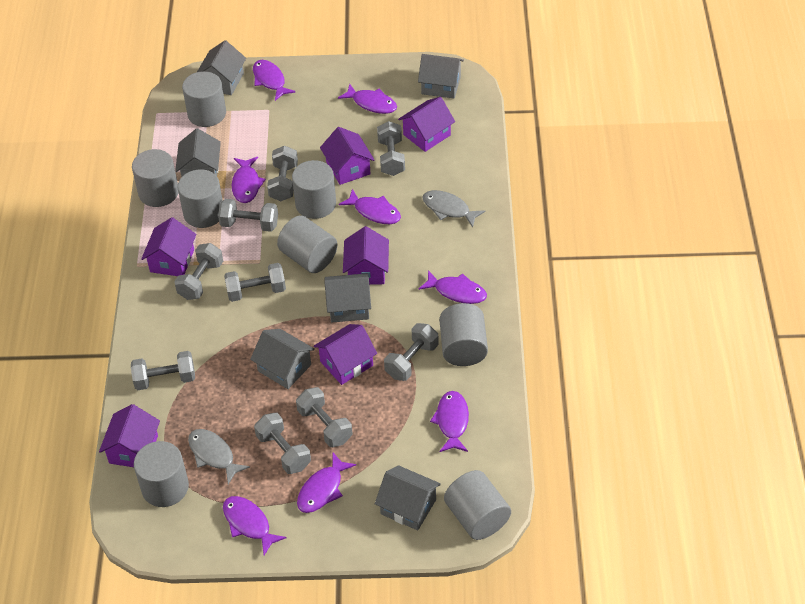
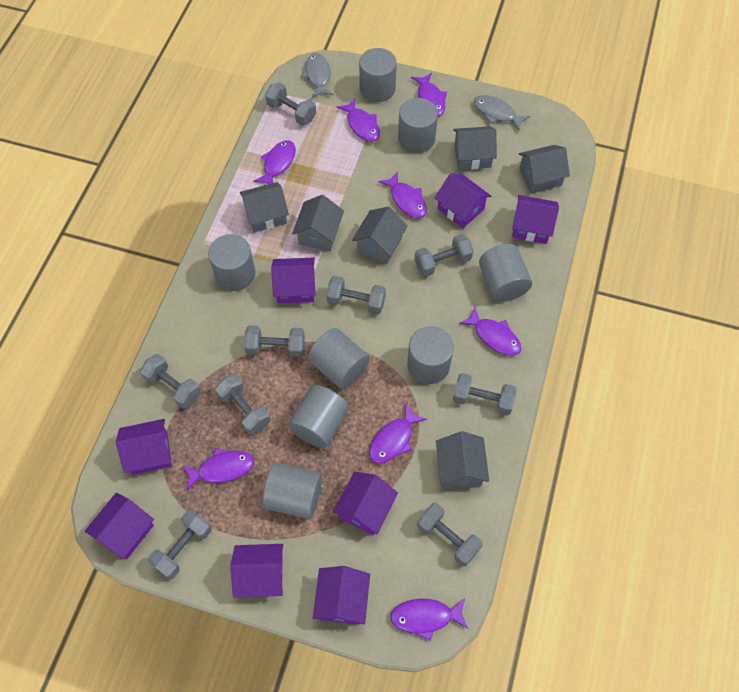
purple house: [99,404,160,467] [141,217,196,276] [314,324,377,385] [320,127,374,185] [343,226,389,285] [398,97,455,152] = 6 -> [85,493,154,559] [116,419,172,475] [230,544,283,598] [271,258,316,303] [313,566,370,625] [333,472,398,535] [435,174,491,228] [512,195,559,244] = 8

